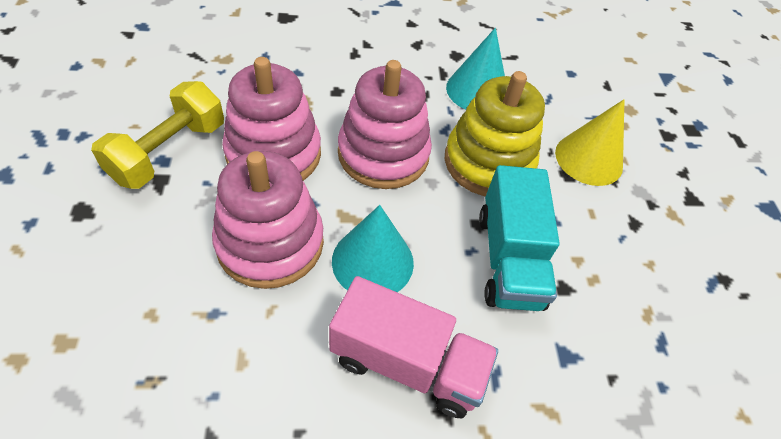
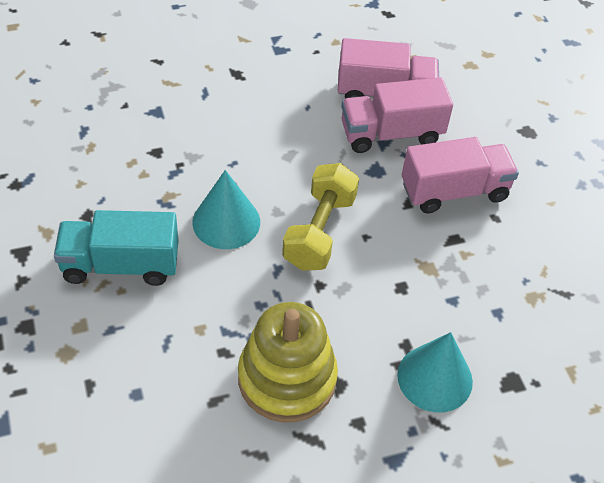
pink stacking toy: [212,151,324,289] [222,57,321,181] [338,60,432,189] = 3 -> none = 0
pink truck: [329,276,498,418] = 1 -> [338,38,439,99] [341,77,453,153] [402,137,519,213] = 3
yellow cone: [555,99,625,186] = 1 -> none = 0

